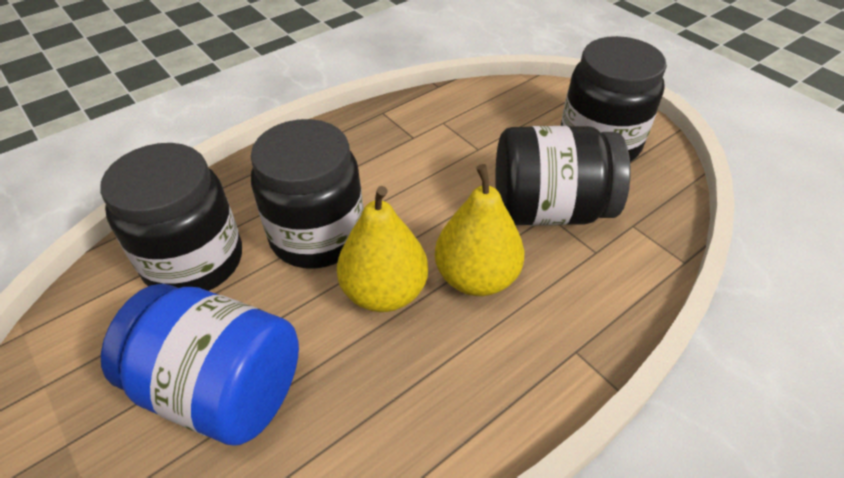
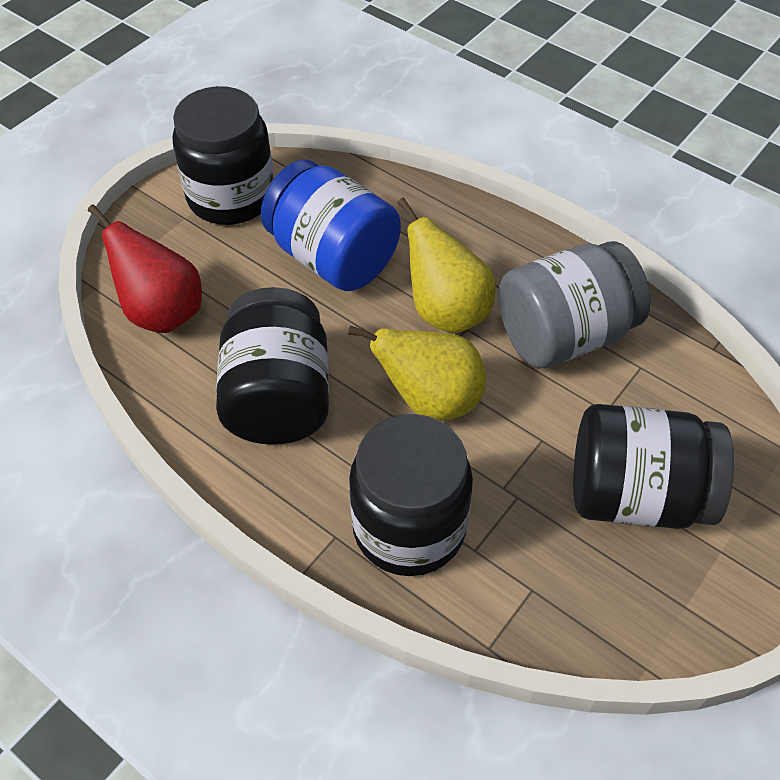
grey jar: none = 0 -> [498,241,651,368] = 1
red pear: none = 0 -> [88,204,202,333] = 1

